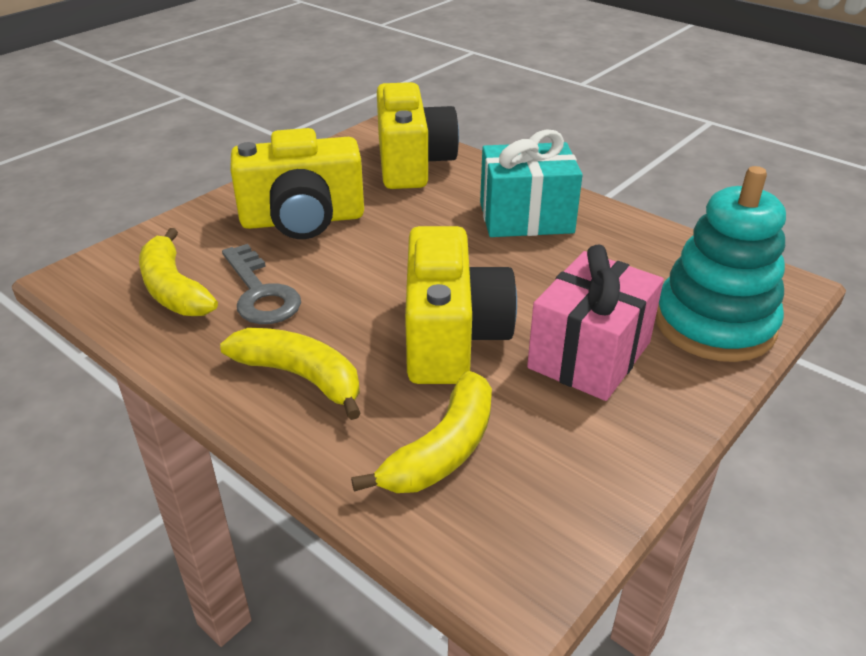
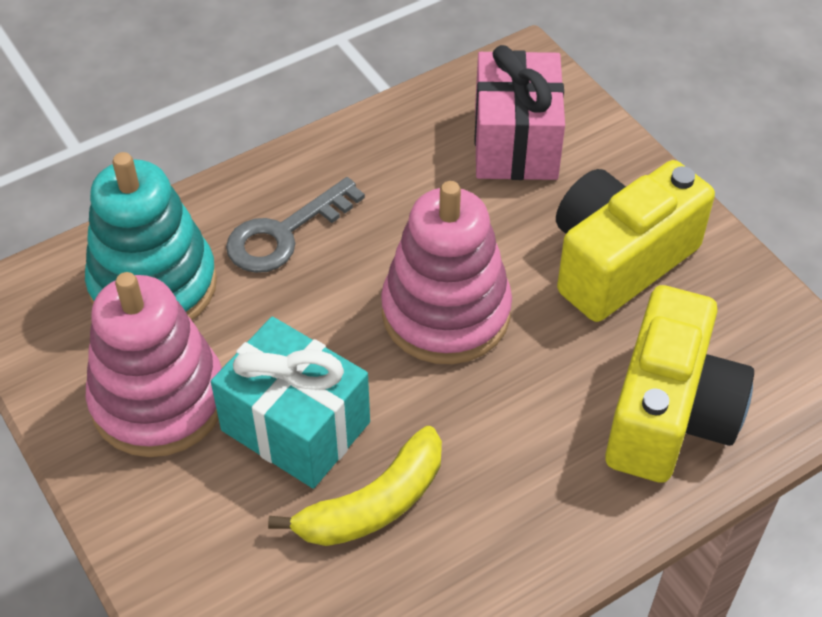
pink stacking toy: none = 0 -> [86,272,222,457] [381,181,512,364] = 2
yellow banana: [139,228,218,316] [220,328,361,420] [351,371,492,493] = 3 -> [268,426,442,546] = 1
yellow camera: [230,128,364,239] [377,82,459,189] [405,226,517,384] = 3 -> [556,160,715,322] [605,285,754,483] = 2

